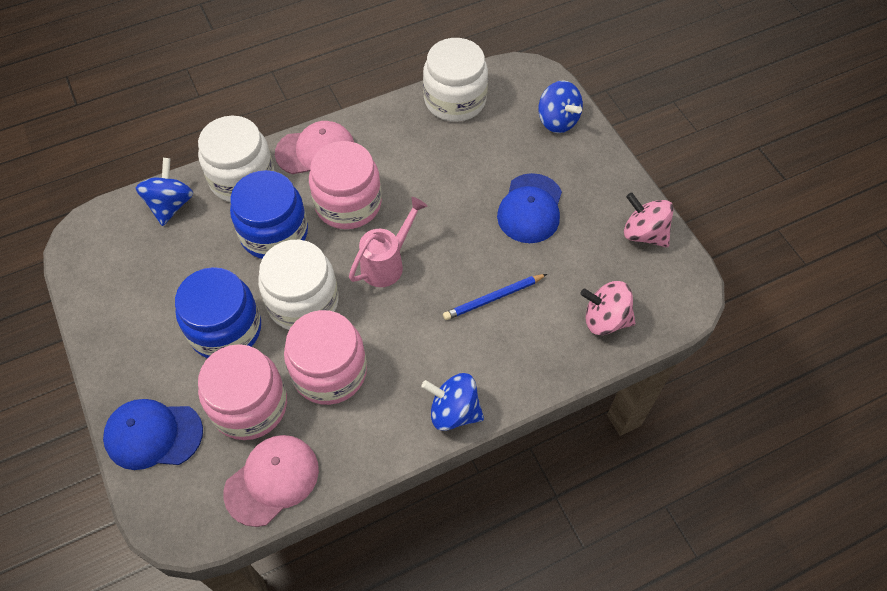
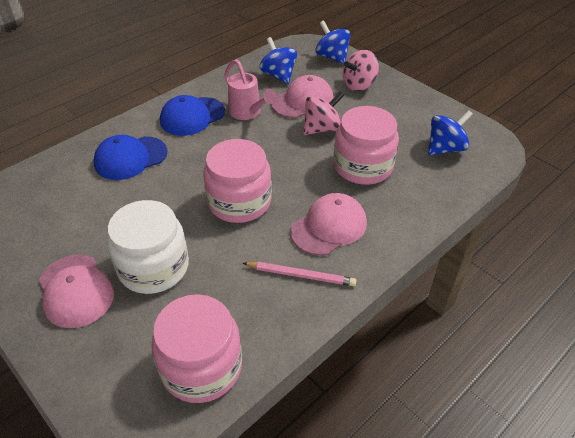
blue jar: [175,267,261,358] [230,170,308,259] = 2 -> none = 0
blue pencil: [443,274,547,320] = 1 -> none = 0
pink cap: [223,435,319,527] [275,121,354,174] = 2 -> [39,254,114,328] [271,75,334,118] [291,193,367,256] = 3
pink pencil: none = 0 -> [243,262,356,286] = 1
white jar: [198,116,274,202] [258,240,339,330] [423,38,488,122] = 3 -> [107,200,189,294] = 1

